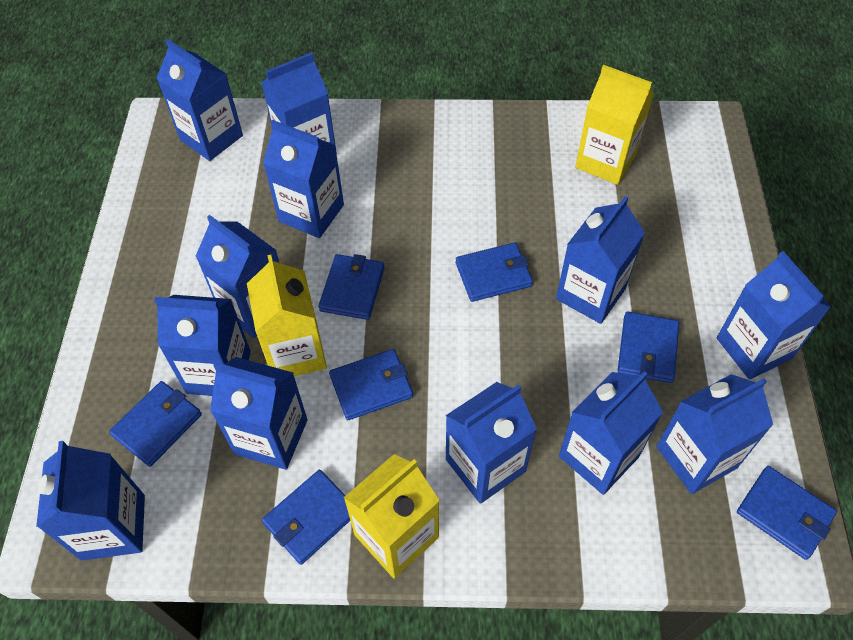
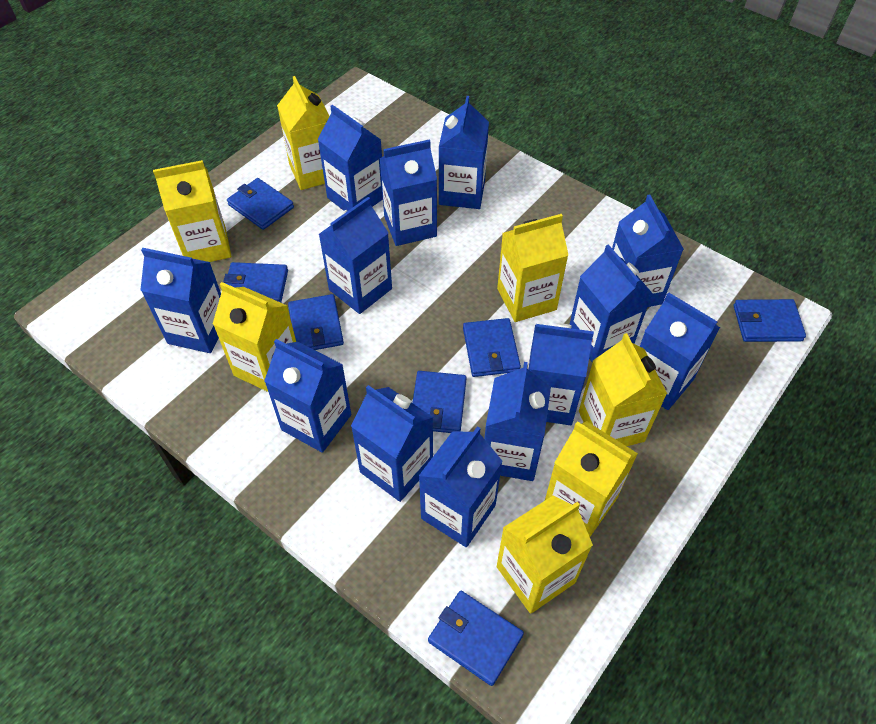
blue carton: [36,441,145,561] [154,295,251,396] [157,39,243,161] [195,215,279,338] [210,357,308,470] [261,52,337,154] [263,120,344,238] [446,382,537,504] [556,196,645,324] [559,371,663,495] [656,374,773,494] [717,251,831,380] = 12 -> [140,248,221,353] [264,339,351,453] [318,105,383,211] [319,197,392,314] [351,385,433,502] [379,139,437,246] [419,426,503,547] [439,96,489,209] [484,362,551,481] [528,323,594,425] [569,244,653,363] [612,195,684,307] [640,292,720,410] = 13
yellow carton: [247,255,327,376] [343,454,440,578] [575,65,654,185] = 3 -> [153,160,231,262] [213,282,296,392] [277,76,329,190] [497,214,568,322] [497,496,593,614] [545,421,638,537] [579,333,667,446] = 7

